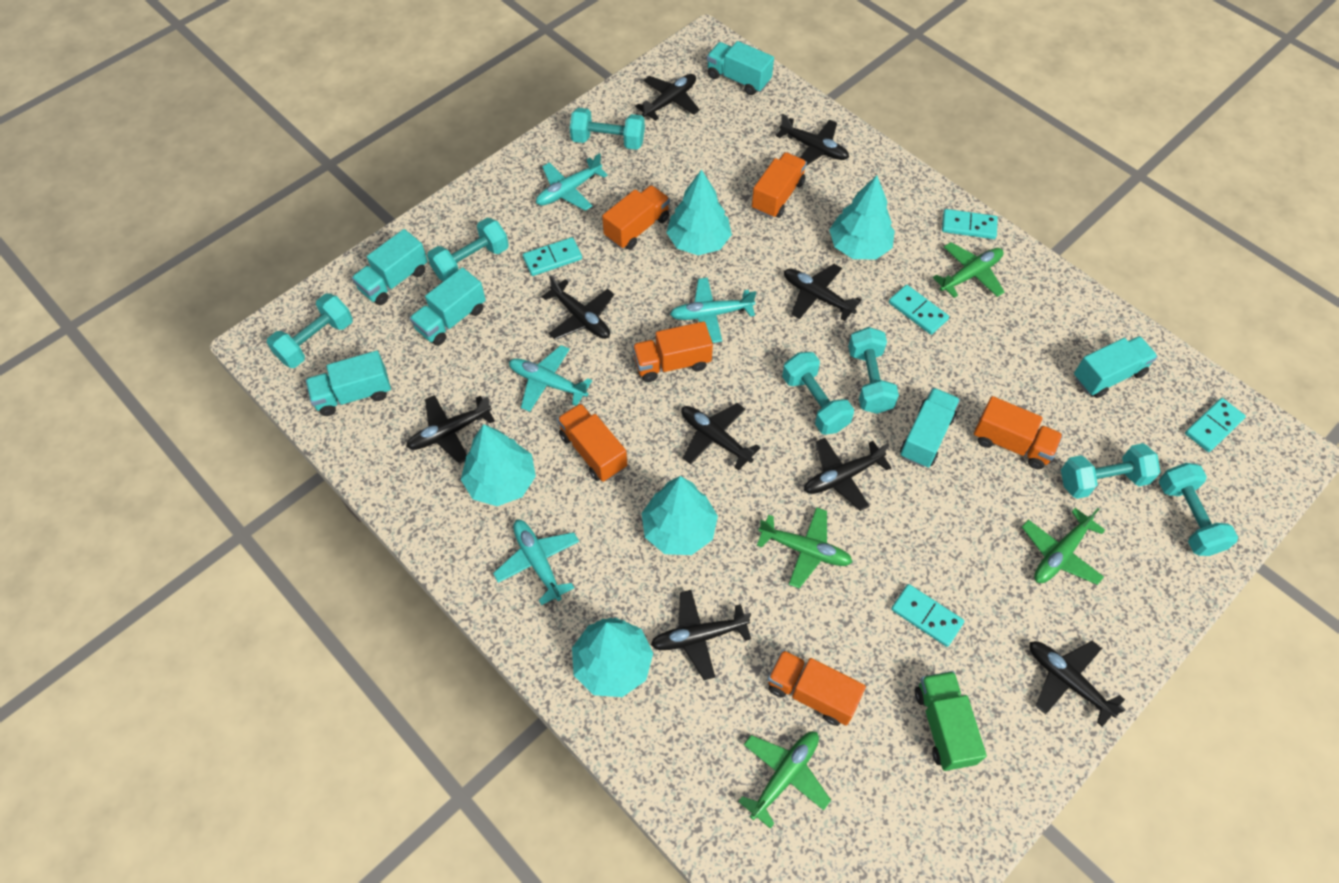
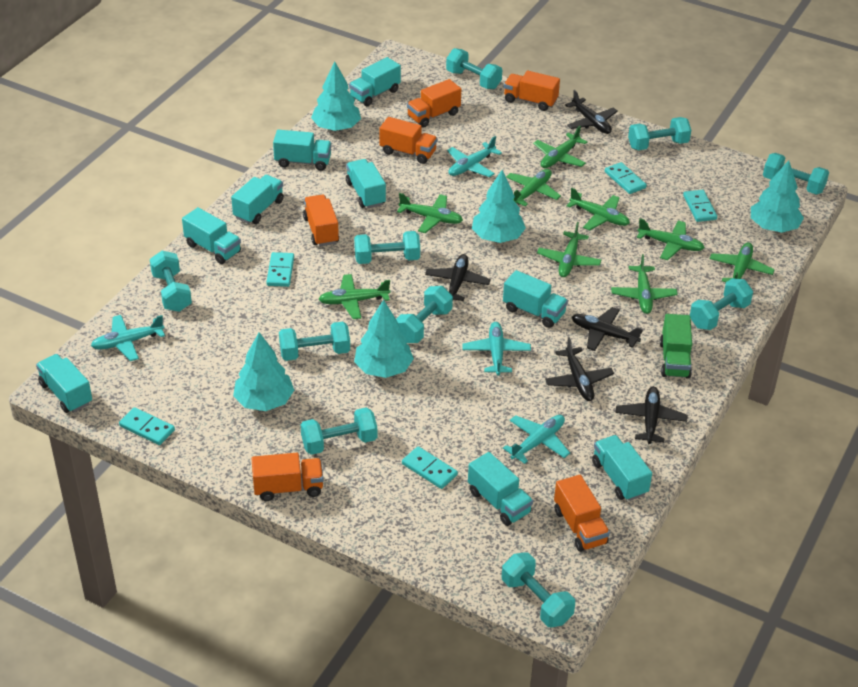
black plane: [406,395,495,464] [542,275,614,340] [635,74,700,121] [651,590,751,680] [681,403,761,471] [776,114,849,166] [784,264,862,321] [804,438,892,511] [1029,640,1126,727] = 9 -> [425,254,491,301] [545,337,614,401] [565,90,618,134] [572,307,643,351] [616,387,688,444] = 5
green plane: [738,731,831,829] [757,507,852,588] [933,242,1005,298] [1022,508,1105,585] = 4 -> [319,274,390,319] [397,193,463,233] [506,169,561,207] [533,126,587,168] [537,222,601,277] [566,188,630,230] [611,254,678,314] [637,218,705,260] [710,242,775,282] = 9
turquoise dumbbell: [267,293,353,368] [427,218,509,281] [570,108,645,150] [782,352,854,435] [848,327,899,414] [1061,443,1160,499] [1159,463,1238,556] = 7 -> [150,250,192,312] [279,322,350,361] [301,407,377,455] [354,231,420,264] [396,286,453,343] [446,48,502,89] [502,552,575,627] [628,117,691,150] [690,278,753,330] [763,153,829,195] = 10
turquoise truck: [306,351,391,416] [352,229,428,305] [410,267,486,346] [707,41,774,95] [900,388,960,468] [1074,336,1158,398] = 6 -> [36,354,92,413] [182,207,241,264] [231,175,284,224] [273,130,332,171] [346,159,386,208] [349,57,401,106] [468,452,533,526] [503,270,568,328] [592,435,652,501] = 9

